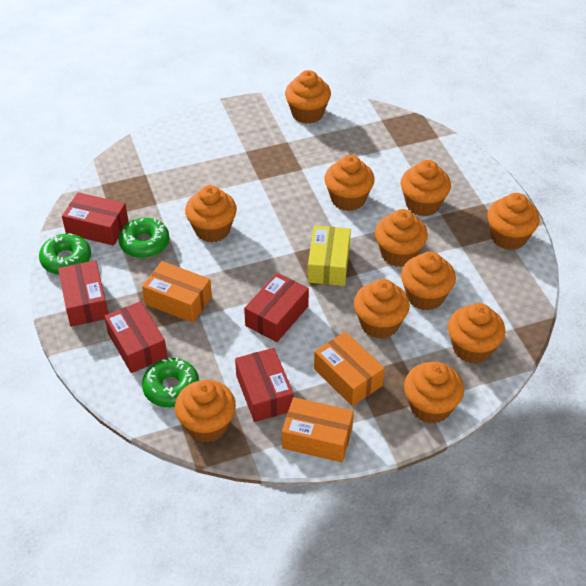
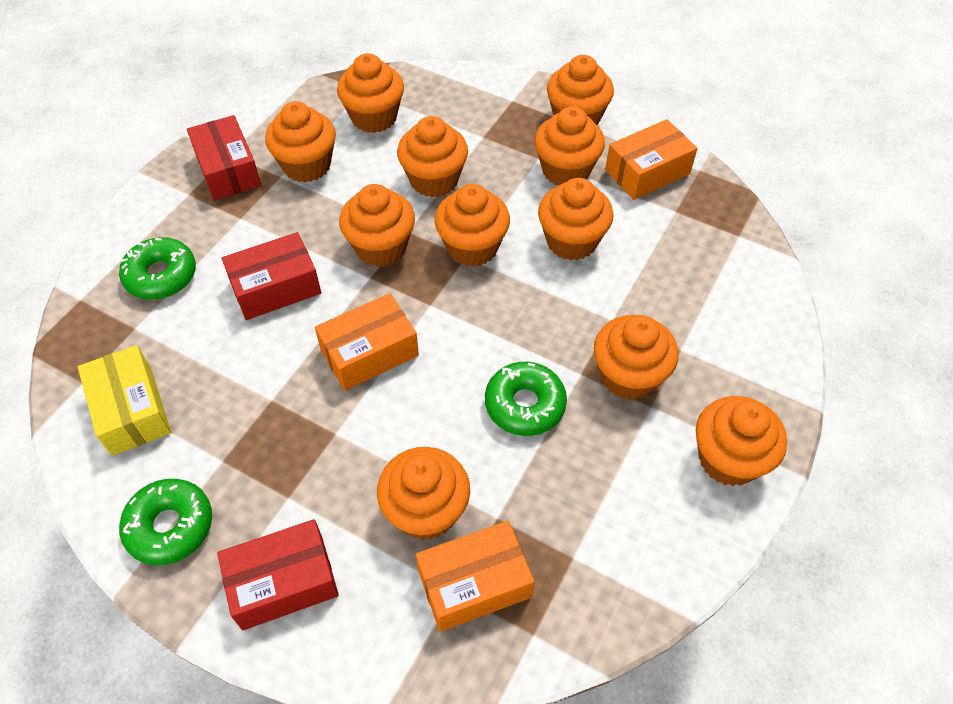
red box: [58,260,108,327] [62,192,128,246] [104,301,167,373] [235,348,294,422] [244,273,309,342] = 5 -> [187,115,261,201] [217,519,339,630] [222,232,321,320] = 3

